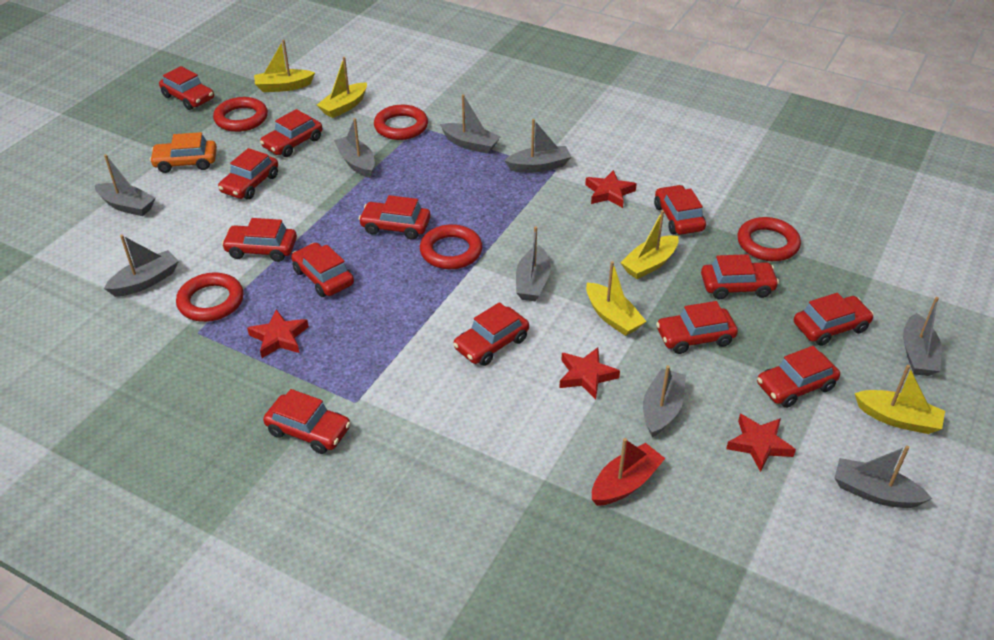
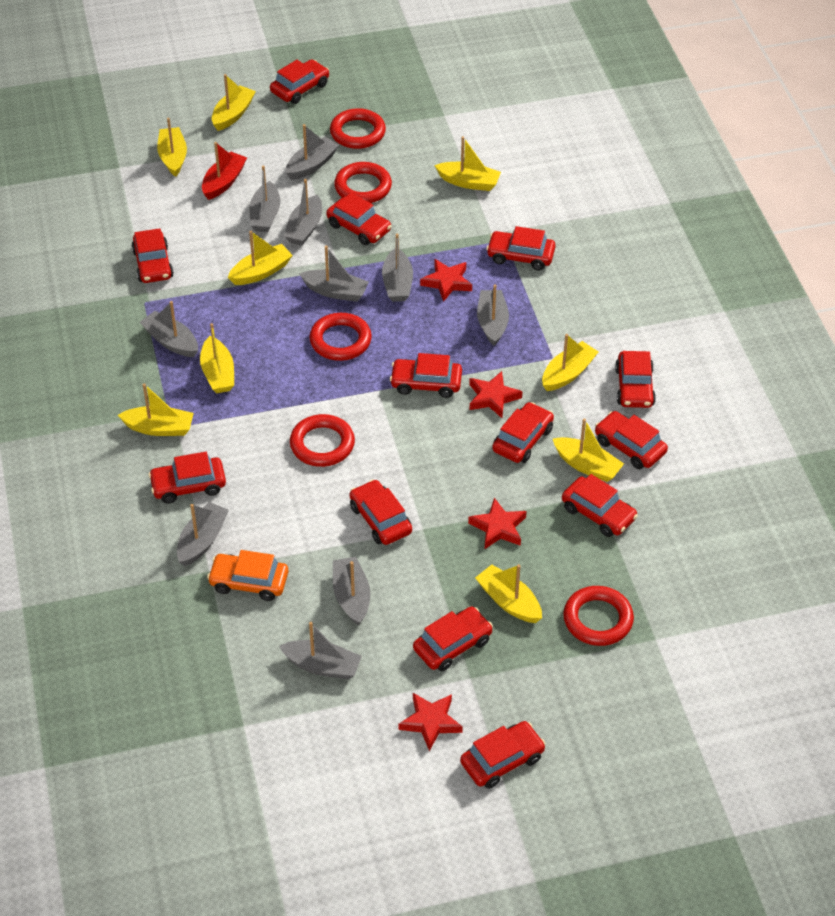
grey boat: [95,154,155,216] [104,235,179,297] [334,118,375,178] [440,94,500,154] [504,119,571,173] [516,226,550,301] [643,365,686,437] [835,445,932,508] [903,297,942,376] = 9 -> [140,301,198,357] [177,502,229,566] [250,166,280,232] [279,622,362,679] [284,179,322,246] [286,124,339,180] [299,246,369,302] [333,557,370,626] [382,234,413,302] [477,284,509,346] = 10
yellow boat: [254,40,315,92] [317,57,367,118] [586,261,646,336] [620,210,679,279] [855,365,945,434] = 5 -> [118,383,194,436] [157,118,187,177] [200,323,234,393] [212,74,256,131] [228,231,293,285] [434,136,501,191] [475,564,542,623] [542,334,598,391] [553,418,624,482] = 9

